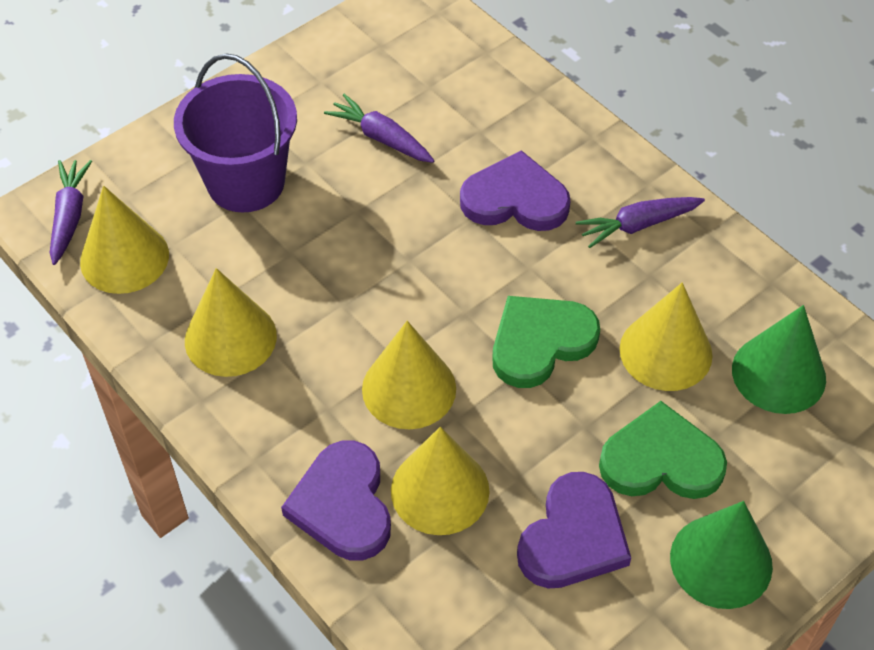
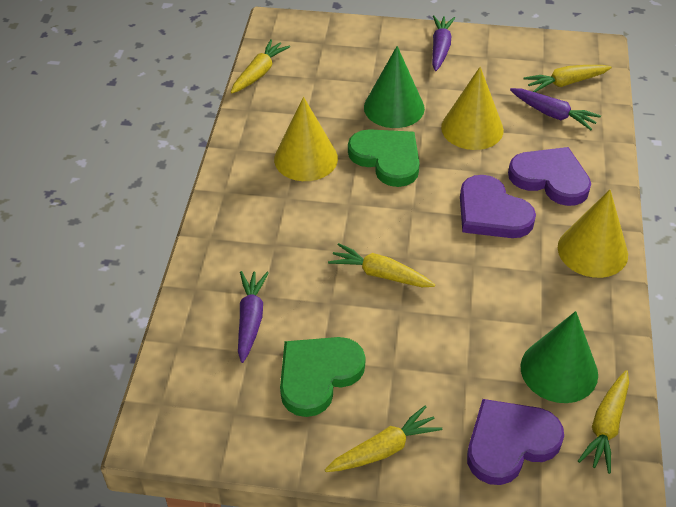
purple bucket: [174,53,297,212] = 1 -> none = 0
yellow carrot: none = 0 -> [231,39,290,94] [325,405,442,472] [328,243,435,287] [524,65,612,92] [578,370,629,474] = 5
yellow cone: [80,186,169,294] [185,268,277,377] [362,321,456,429] [391,427,490,535] [619,282,713,391] = 5 -> [274,97,338,181] [441,67,504,150] [558,190,628,278] = 3

